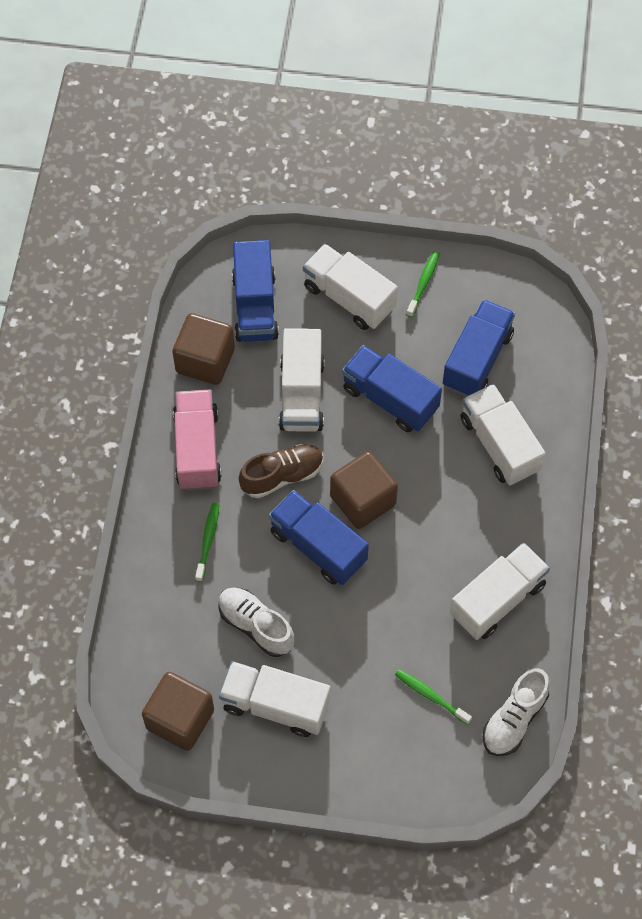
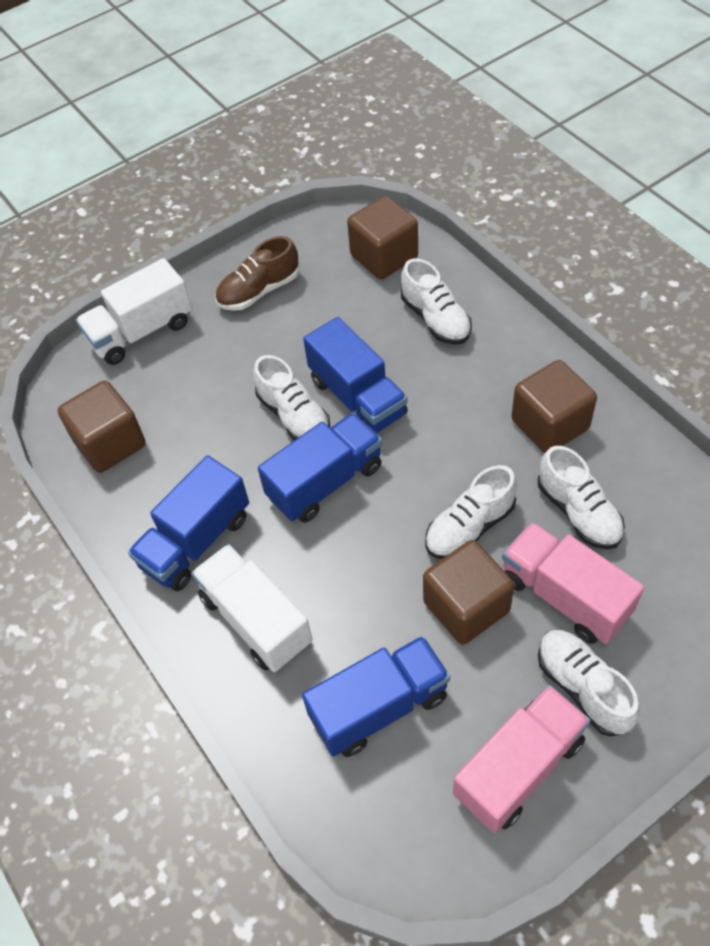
brown cube: [142,672,214,751] [172,313,235,385] [330,451,398,529] = 3 -> [58,381,146,473] [347,196,418,279] [423,540,514,645] [511,360,597,453] = 4
green toothbrush: [195,503,219,582] [395,669,472,725] [406,251,440,317] = 3 -> none = 0
pink truck: [173,390,222,490] = 1 -> [453,685,590,833] [502,522,644,644] = 2
white shoe: [218,587,294,657] [483,668,550,756] = 2 -> [254,355,331,440] [401,259,472,345] [425,465,517,559] [538,446,625,549] [538,630,640,736] = 5
white truck: [219,661,330,737] [279,328,325,432] [303,244,398,330] [450,543,550,640] [460,384,546,485] = 5 -> [76,258,192,365] [192,544,313,672] = 2

